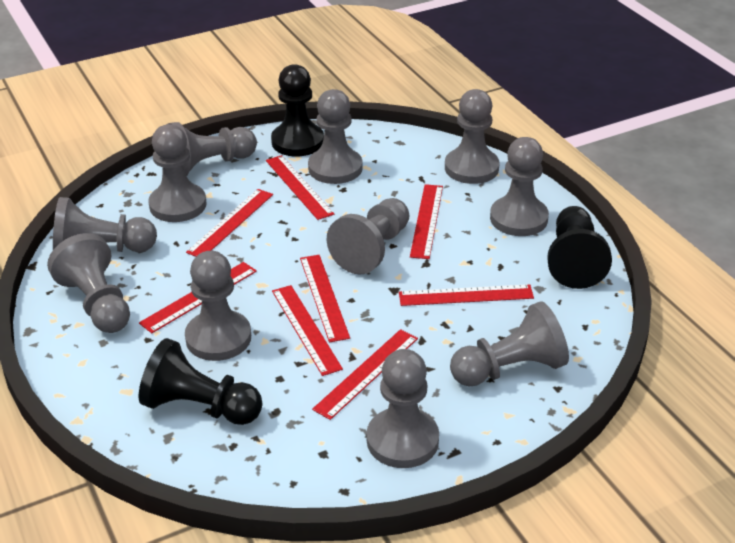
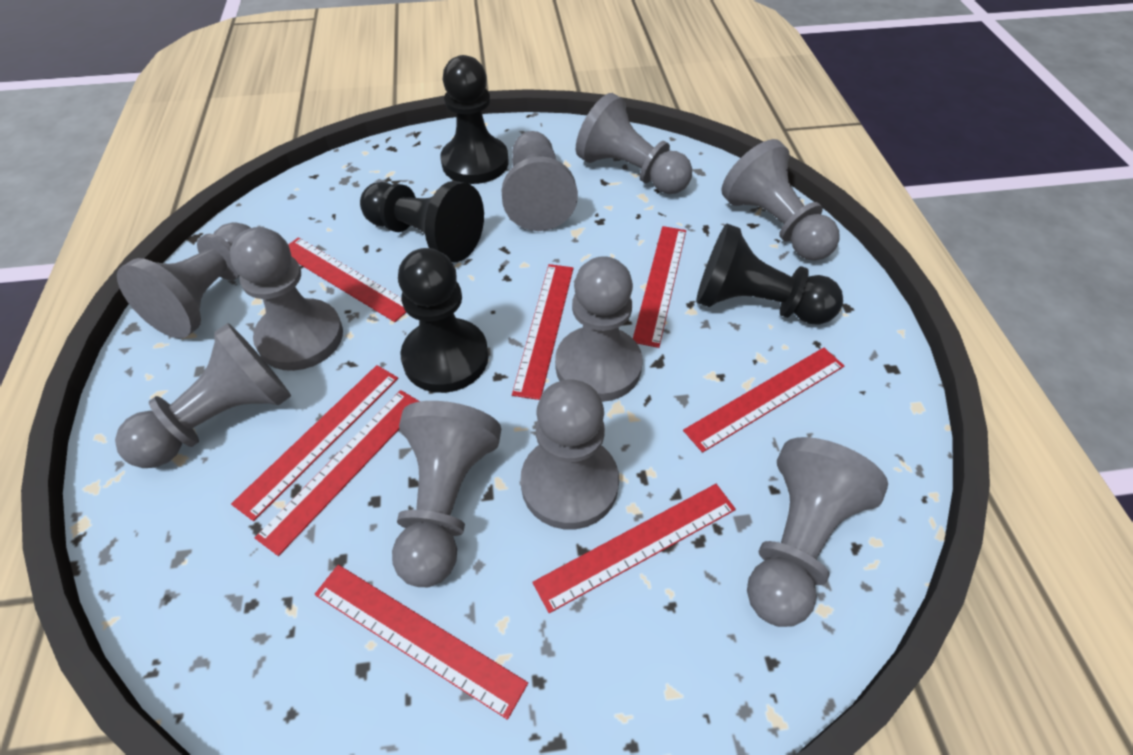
black pawn: [139,338,262,425] [271,64,324,156] [547,206,612,289] = 3 -> [360,181,484,262] [398,248,489,393] [440,55,509,184] [696,224,843,325] = 4
grey pawn: [47,233,130,333] [53,197,157,252] [148,124,206,222] [168,122,257,176] [185,251,251,361] [308,89,363,184] [327,198,409,275] [367,349,439,468] [445,89,500,184] [450,301,569,387] [490,137,549,236] = 11 -> [115,323,291,468] [117,222,250,338] [230,227,343,371] [392,401,501,587] [502,131,578,231] [520,380,619,529] [555,256,642,402] [576,93,692,194] [721,139,840,261] [747,437,888,627] = 10

